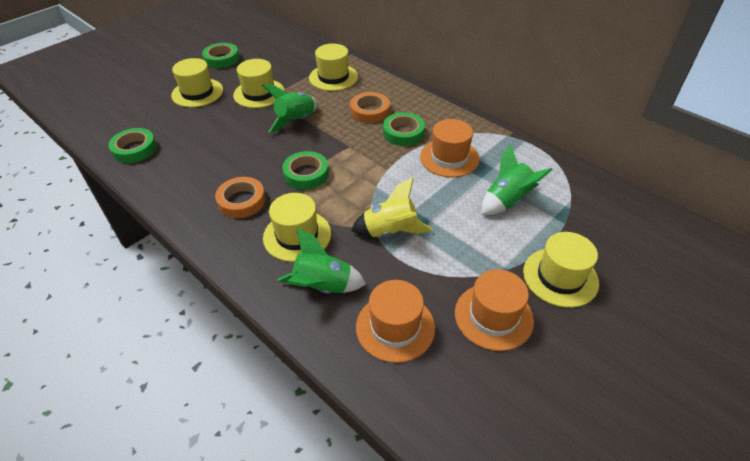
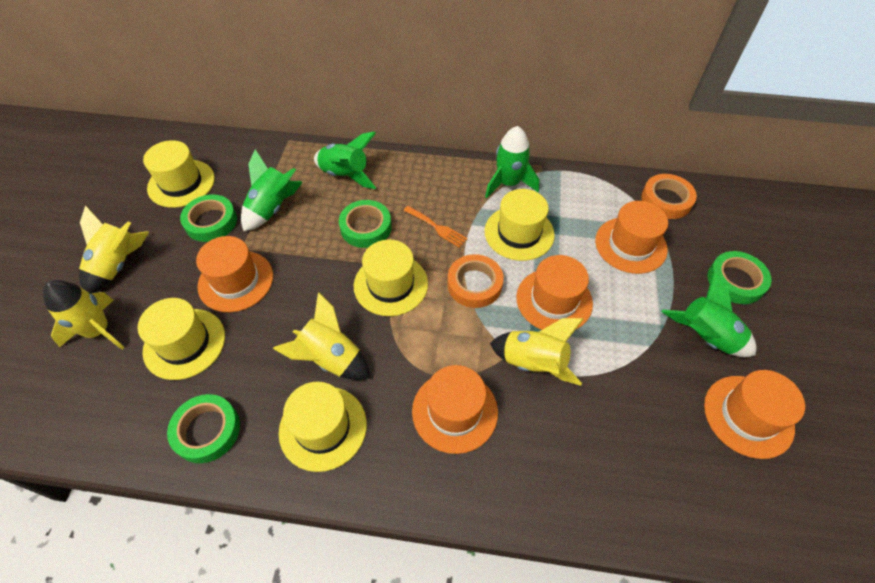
green rocket: [262,84,318,133] [278,228,366,294] [481,145,552,215] = 3 -> [241,149,303,231] [314,132,376,189] [485,126,539,198] [661,271,757,357] = 4
orange fork: none = 0 -> [403,206,467,247] = 1
orange hat: [356,280,435,363] [420,119,480,177] [455,269,534,351] = 3 -> [196,236,273,312] [412,365,498,454] [516,255,593,330] [595,201,668,274] [704,370,805,459] = 5
yellow rocket: [351,177,433,237] = 1 -> [43,280,125,350] [79,206,149,294] [273,292,370,380] [490,318,583,386] = 4

